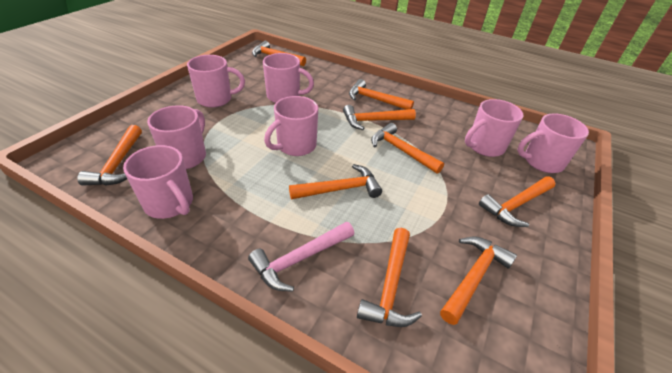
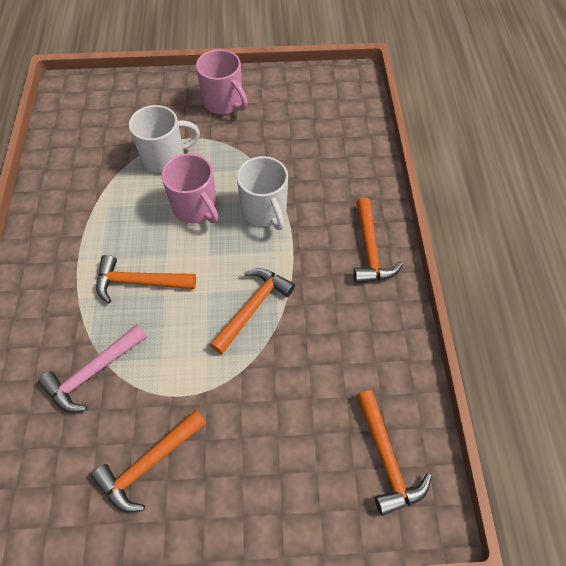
orange hammer: [77,125,142,186] [252,41,306,66] [289,164,382,199] [343,105,416,130] [349,79,414,110] [357,228,422,327] [371,123,444,174] [440,237,517,325] [479,176,555,227] = 9 -> [91,410,206,513] [96,255,196,304] [210,268,295,354] [353,198,403,283] [357,390,432,516] = 5
pink mug: [123,145,193,219] [147,105,206,169] [187,55,245,108] [263,53,314,103] [264,96,318,156] [465,99,524,157] [517,113,589,173] = 7 -> [161,153,219,224] [196,49,248,114] = 2
white mug: none = 0 -> [129,105,200,173] [237,156,288,230] = 2

